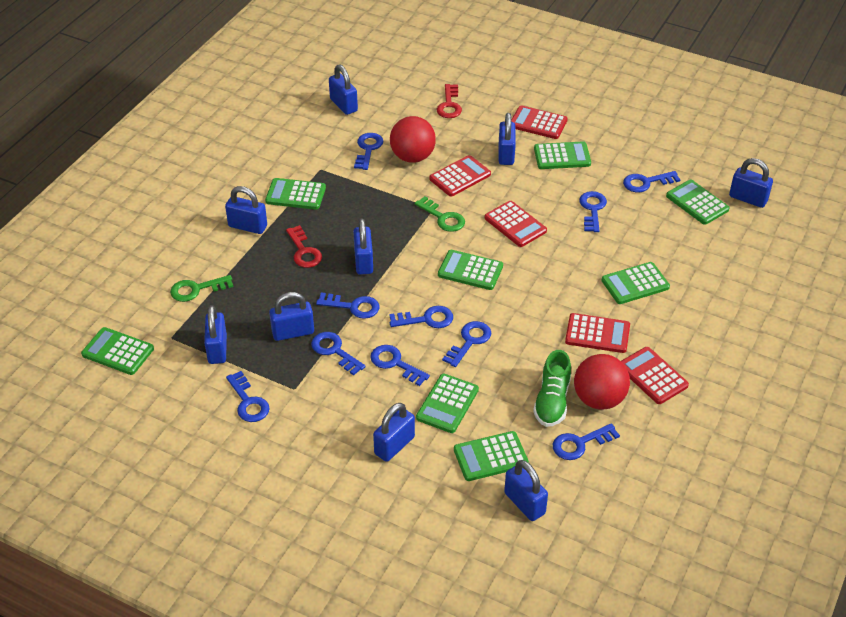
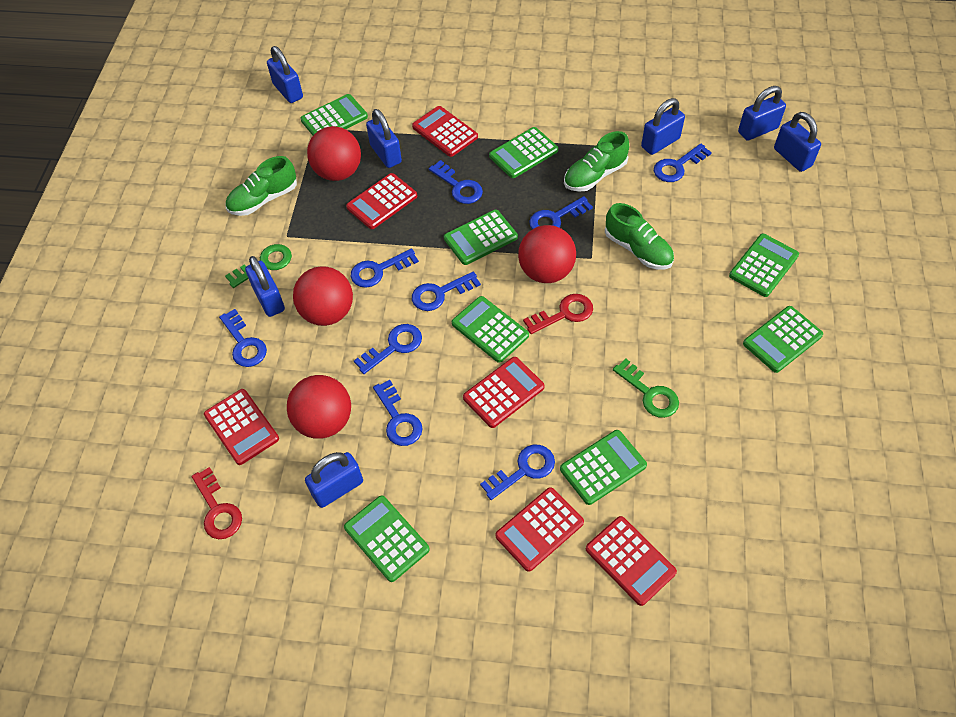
blue key: [226,371,270,422] [311,332,366,376] [316,292,379,319] [354,133,383,170] [370,345,430,386] [389,306,453,328] [442,321,491,367] [553,423,620,460] [579,191,607,232] [623,171,680,192] = 10 -> [219,309,267,367] [351,249,419,288] [354,324,422,374] [373,380,423,446] [412,271,481,311] [429,160,483,204] [480,445,555,500] [529,196,593,229] [654,144,712,182] = 9
blue padlock: [204,305,227,364] [225,186,267,234] [269,292,314,341] [329,65,358,115] [353,219,373,275] [373,403,415,462] [499,113,516,165] [504,460,548,521] [729,158,773,208] = 9 -> [245,256,285,317] [267,46,303,103] [305,452,363,508] [366,109,402,168] [641,98,685,155] [738,86,786,141] [774,112,821,172] = 7
green shoe: [533,350,571,427] = 1 -> [226,156,297,216] [564,131,629,192] [605,203,674,269] = 3
red ball: [390,116,436,163] [574,354,630,410] = 2 -> [287,375,351,439] [293,266,353,326] [307,126,361,181] [518,225,576,283] = 4
red calculator: [429,155,491,197] [485,201,547,247] [511,105,568,139] [565,313,630,353] [621,347,689,404] = 5 -> [204,389,279,465] [346,173,417,229] [412,106,478,157] [463,357,545,428] [495,487,584,572] [586,516,677,606] = 6

